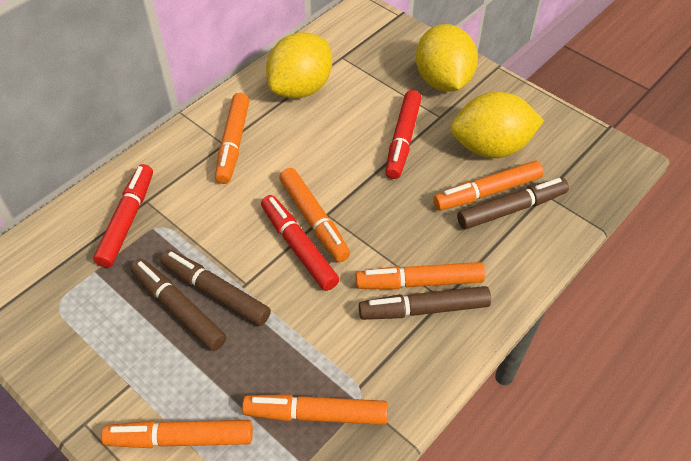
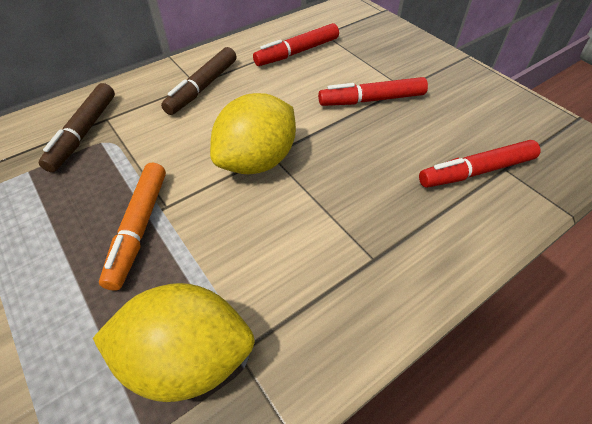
brown marker: [130,259,226,351] [160,250,271,326] [359,286,491,320] [457,178,569,229] = 4 -> [39,83,115,172] [161,47,236,115] = 2
orange marker: [102,420,253,448] [215,93,249,184] [242,394,388,425] [279,168,350,262] [355,262,485,289] [433,160,544,211] = 6 -> [99,163,166,291] = 1
yellow lemon: [266,32,332,99] [416,24,478,92] [450,92,544,158] = 3 -> [93,283,255,402] [210,93,296,174] = 2

